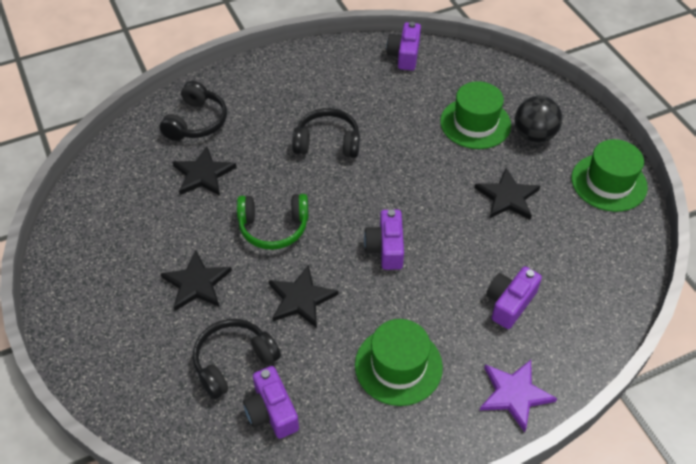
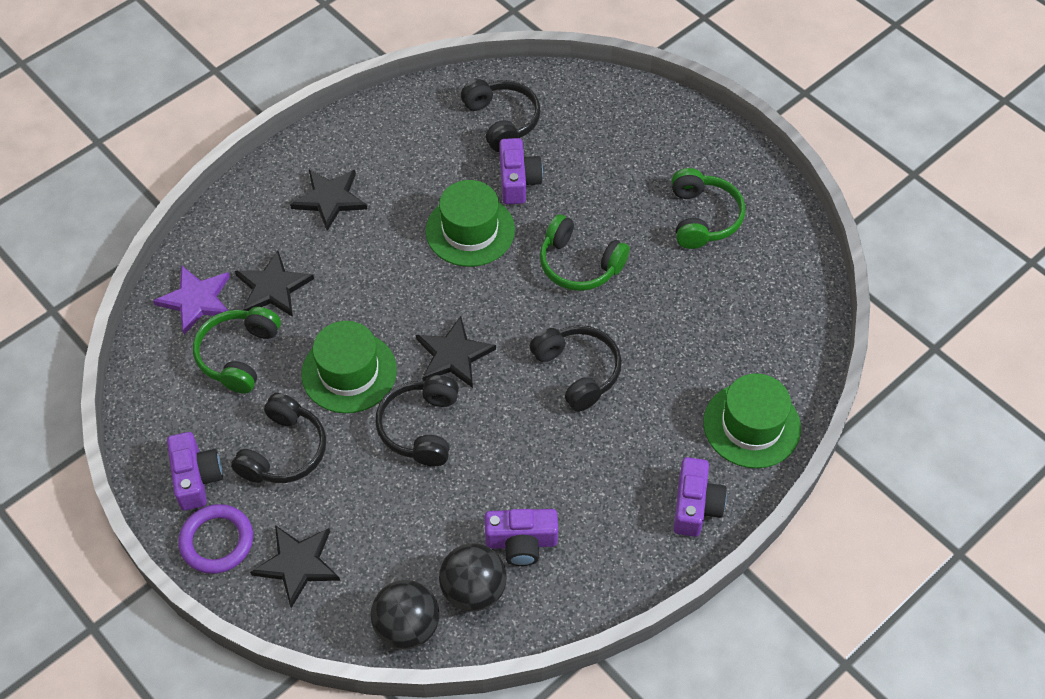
black ball: [515,96,562,143] = 1 -> [371,580,440,650] [439,543,507,612] = 2
black headphones: [160,81,227,141] [193,319,281,399] [292,108,360,158] = 3 -> [231,393,326,483] [375,375,459,466] [461,79,541,152] [530,325,622,412] = 4
green headphones: [237,194,308,250] = 1 -> [193,307,281,393] [540,214,630,291] [671,168,745,249] = 3
purple ring: none = 0 -> [178,504,253,574] = 1

